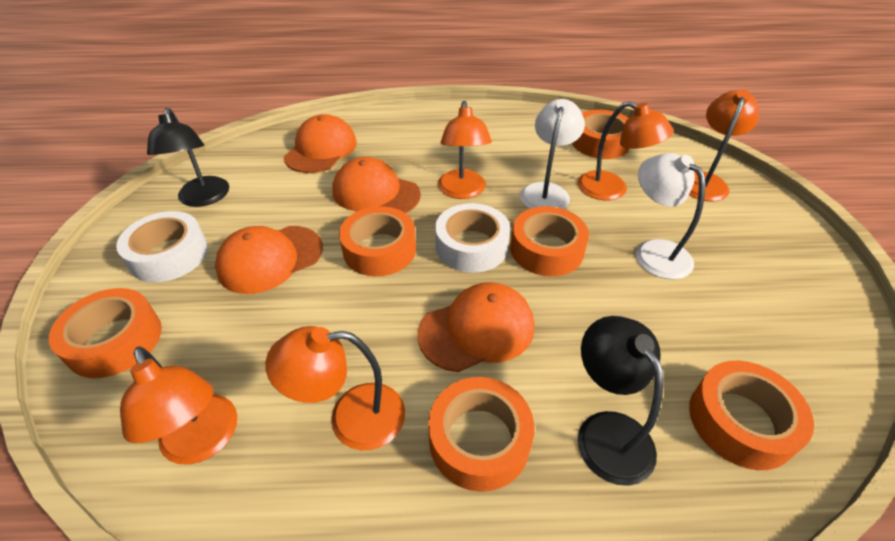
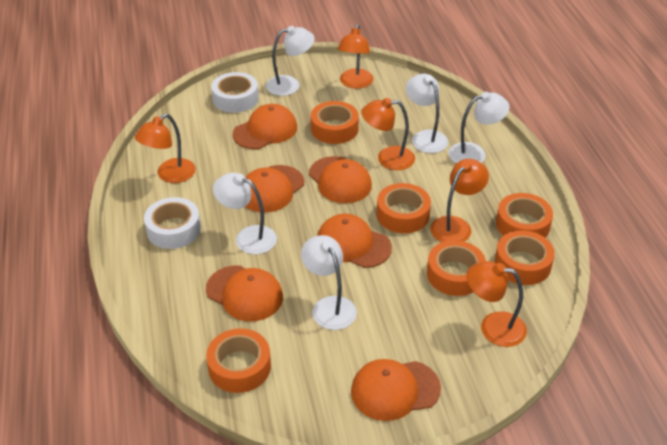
black lamp: [147,108,229,207] [578,316,664,486] = 2 -> none = 0
orange cap: [215,226,323,294] [284,114,357,173] [332,157,421,213] [418,282,534,372] = 4 -> [206,265,283,321] [233,104,297,149] [245,165,304,212] [309,156,372,203] [317,213,392,268] [351,359,441,421] = 6
white lamp: [520,99,585,209] [636,153,705,280] = 2 -> [213,173,277,254] [266,26,315,96] [301,235,357,330] [406,74,448,153] [448,92,510,164] = 5

